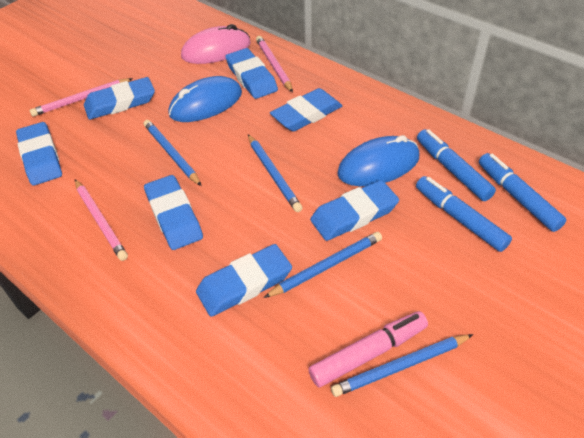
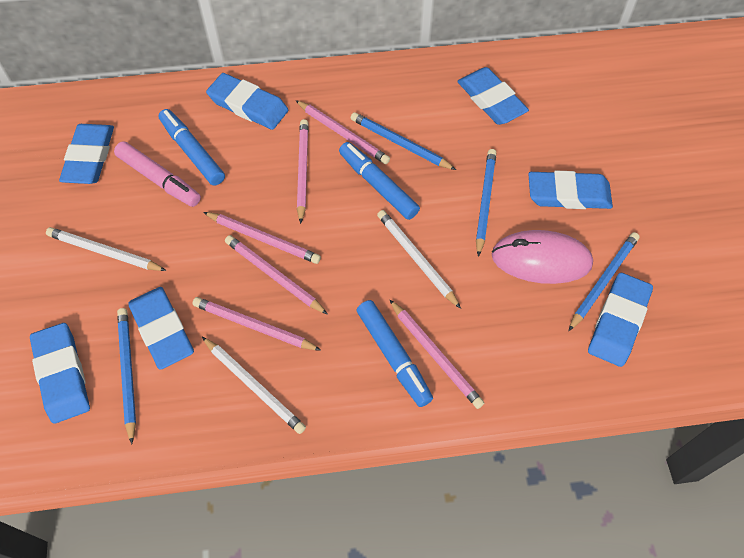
blue mouse: [168,76,242,122] [337,135,420,186] = 2 -> none = 0
pink pencil: [30,78,133,117] [75,179,128,261] [256,36,293,92] = 3 -> [192,297,321,351] [203,212,321,264] [225,235,328,314] [295,100,390,164] [297,119,309,224] [389,299,484,409] = 6
white pencil: none = 0 -> [46,227,167,271] [202,337,306,434] [377,210,461,309] = 3

